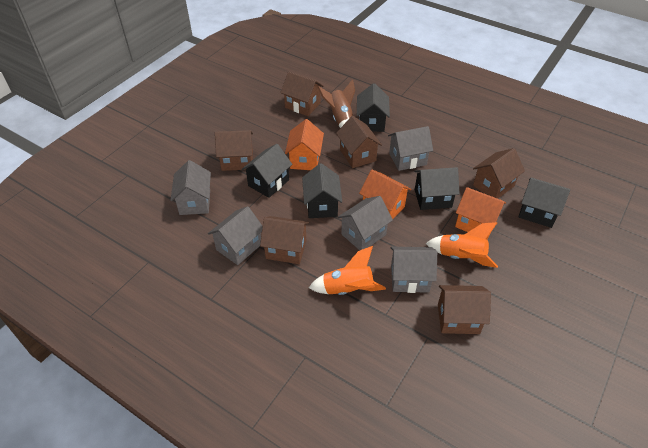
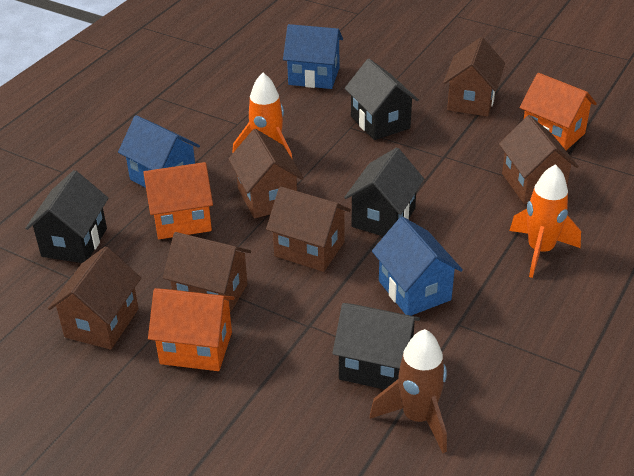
black house: [242,144,292,198] [302,163,342,218] [357,83,390,132] [414,167,460,210] [518,178,570,228] = 5 -> [25,170,109,263] [332,303,420,390] [344,147,424,237] [345,59,419,140] = 4
blue house: none = 0 -> [118,115,200,188] [283,24,343,89] [372,216,463,316] = 3
grey house: [170,160,211,215] [208,206,263,265] [337,196,393,250] [388,126,433,171] [391,247,437,293] = 5 -> none = 0

